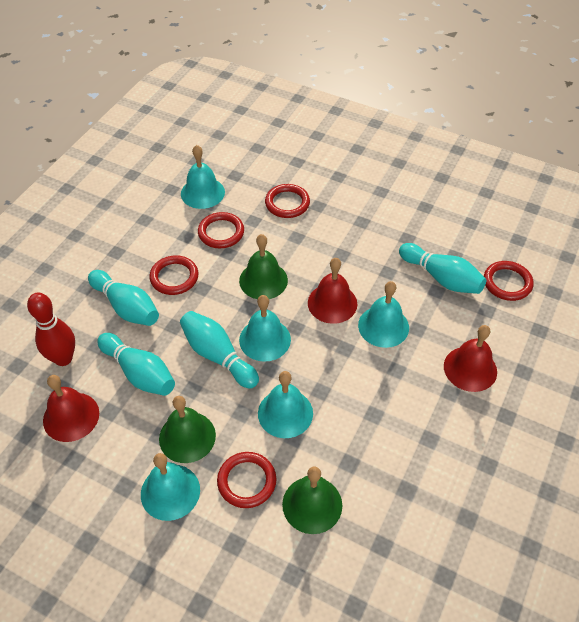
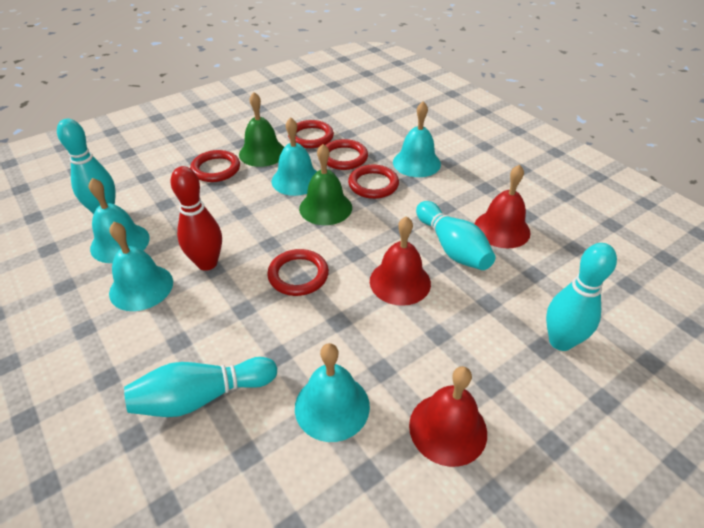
green bell: [159,396,216,463] [239,234,288,299] [282,467,342,534] = 3 -> [239,92,284,167] [299,144,352,225] = 2

